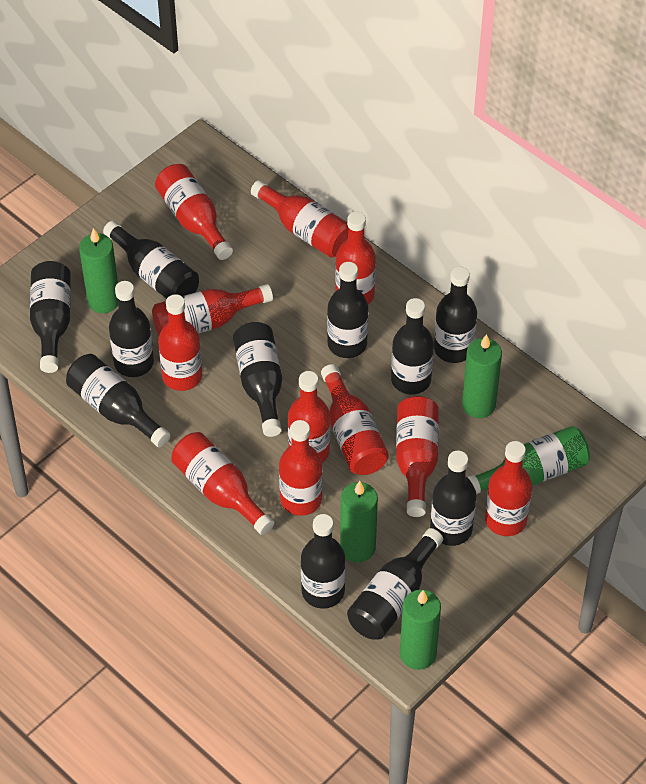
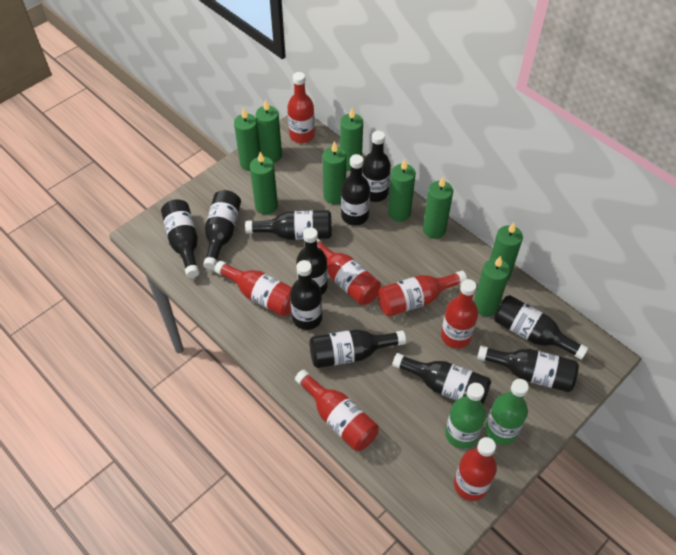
green bottle: [467,426,590,494] = 1 -> [445,383,486,449] [485,379,529,445] = 2
green candle: [79,228,118,313] [340,481,378,562] [400,590,441,670] [462,334,502,418] = 4 -> [234,107,261,171] [250,152,278,215] [256,99,282,163] [323,141,347,204] [340,108,363,171] [388,159,416,222] [423,177,453,239] [474,256,510,317] [490,223,523,281] = 9
red bottle: [152,284,273,336] [155,164,233,260] [158,294,202,391] [171,432,274,535] [251,180,349,258] [279,420,323,516] [288,371,331,463] [321,364,389,475] [335,212,376,304] [396,396,439,517] [485,441,532,536] = 11 -> [214,261,292,317] [287,72,315,143] [295,370,379,451] [317,239,381,305] [377,271,467,317] [441,279,478,349] [454,437,497,501] = 7

